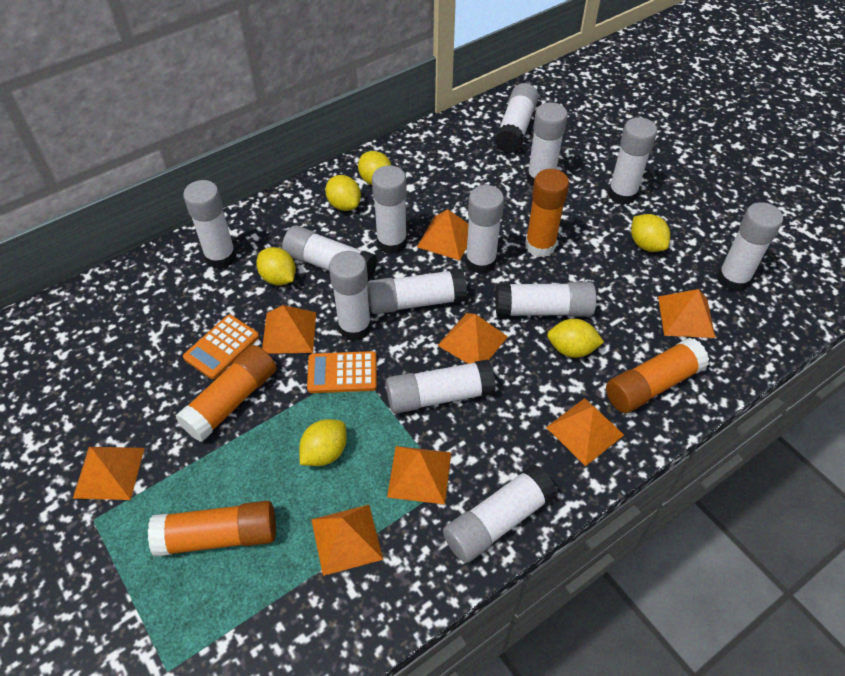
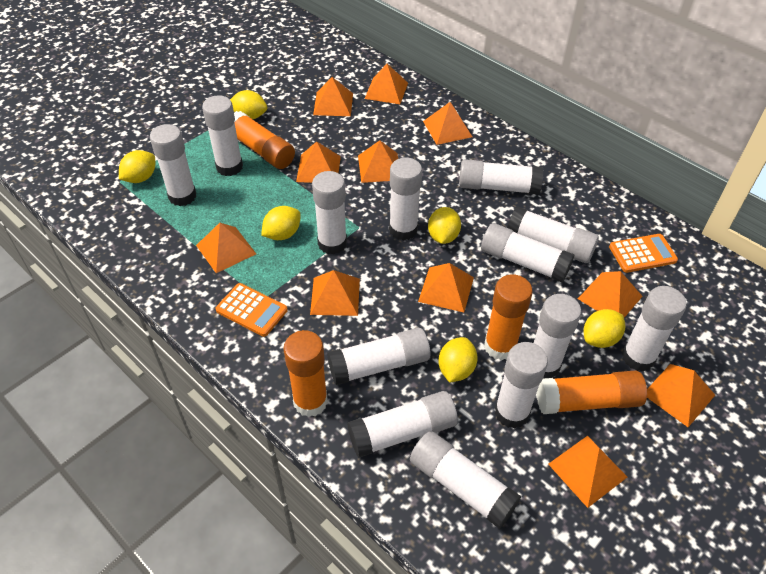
orange pyramid: [73,447,145,500] [262,305,316,354] [311,505,383,576] [387,446,451,505] [417,209,468,261] [437,313,508,364] [546,398,624,466] [658,289,715,338] = 8 -> [196,223,256,273] [296,142,341,183] [310,270,360,316] [313,77,353,116] [358,140,398,183] [365,64,408,104] [418,263,474,312] [423,102,472,145] [548,436,627,508] [578,271,643,318] [647,364,715,427] = 11

